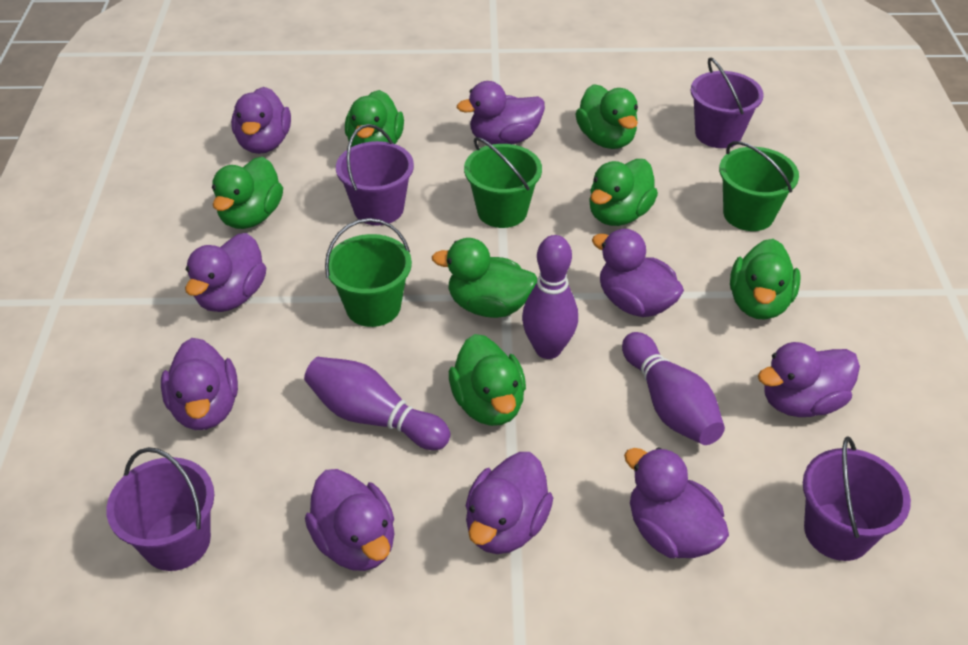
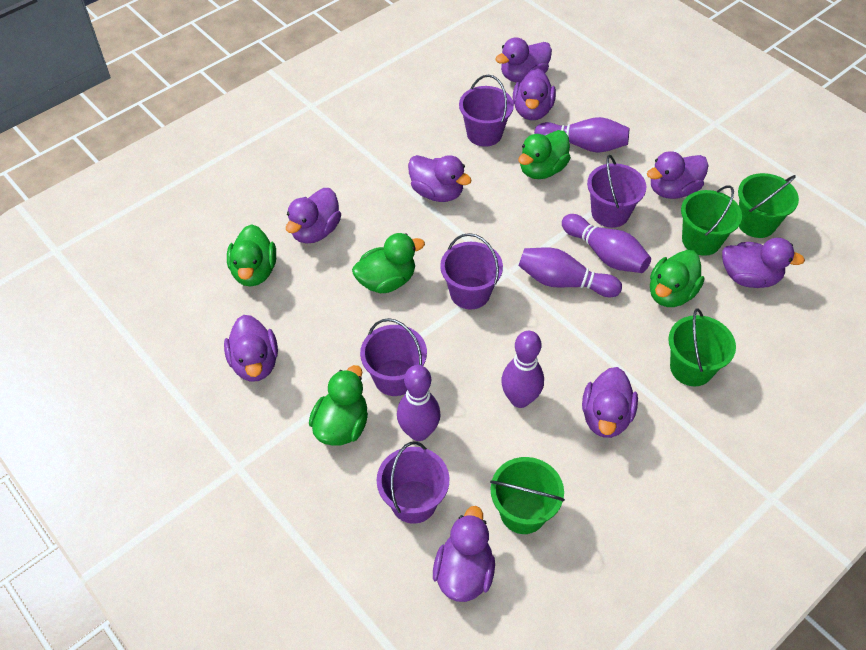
green bucket: [325,218,412,327] [464,137,542,228] [719,141,799,231] = 3 -> [490,457,565,534] [668,308,736,386] [681,185,742,256] [738,173,799,238] = 4
green duck: [212,157,283,229] [345,90,404,147] [432,238,537,318] [449,334,526,426] [575,84,638,149] [589,159,658,226] [730,239,801,320] = 7 -> [227,224,276,287] [309,365,368,446] [352,233,425,293] [519,130,571,179] [650,250,704,307] = 5
purple bowling pin: [304,357,450,450] [522,235,578,359] [622,332,725,445] = 3 -> [397,365,440,441] [501,331,544,408] [518,248,622,297] [534,117,629,153] [562,214,651,273] = 5
purple bucket: [106,447,214,571] [336,124,414,225] [690,57,764,148] [803,437,911,561] = 4 -> [360,318,427,396] [377,441,449,524] [440,233,503,309] [459,75,514,147] [587,155,646,228] = 5

